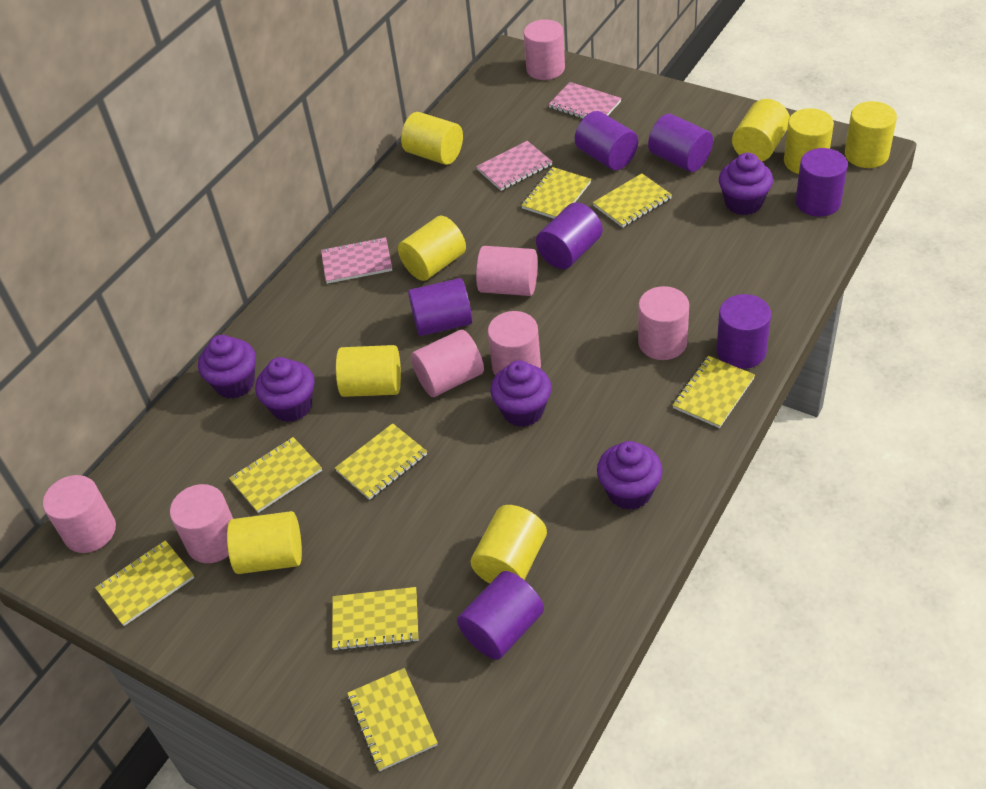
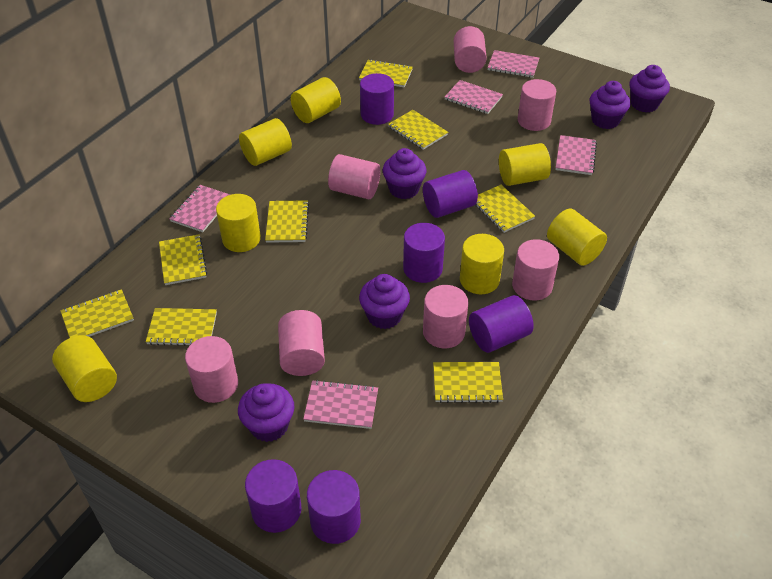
pink notebook: [321,237,392,284] [476,141,552,191] [548,82,621,118] = 3 -> [169,185,230,232] [303,380,378,429] [445,80,503,114] [487,50,539,78] [556,135,597,175] = 5
purple cylinder: [408,278,472,336] [457,571,544,660] [536,203,603,269] [575,111,638,170] [648,114,713,172] [716,294,771,369] [795,148,848,217] = 7 -> [245,459,301,533] [307,470,361,544] [360,73,394,125] [403,223,445,283] [423,170,478,218] [469,295,534,353] = 6
yellow cylinder: [227,511,302,574] [336,345,401,397] [398,216,466,281] [401,112,463,165] [471,505,547,584] [732,99,790,161] [784,108,834,174] [845,101,897,168] = 8 -> [52,335,117,402] [216,194,261,252] [239,118,292,166] [291,77,341,123] [460,234,504,294] [499,143,551,186] [547,209,607,266] = 7

